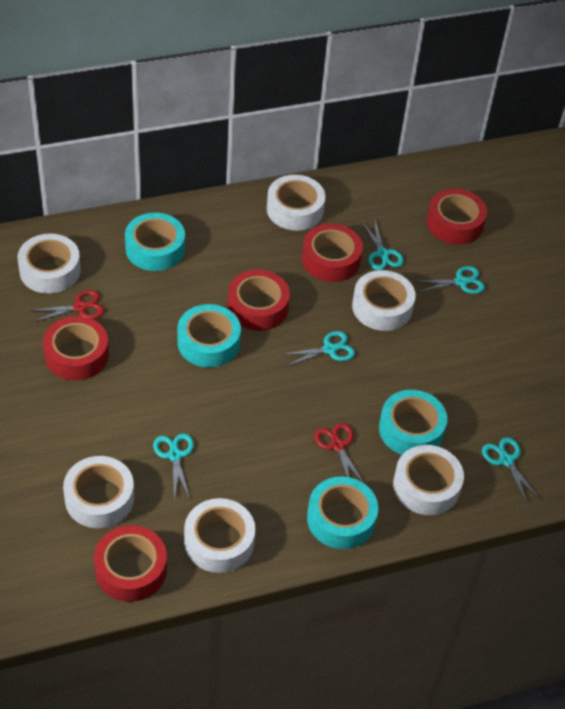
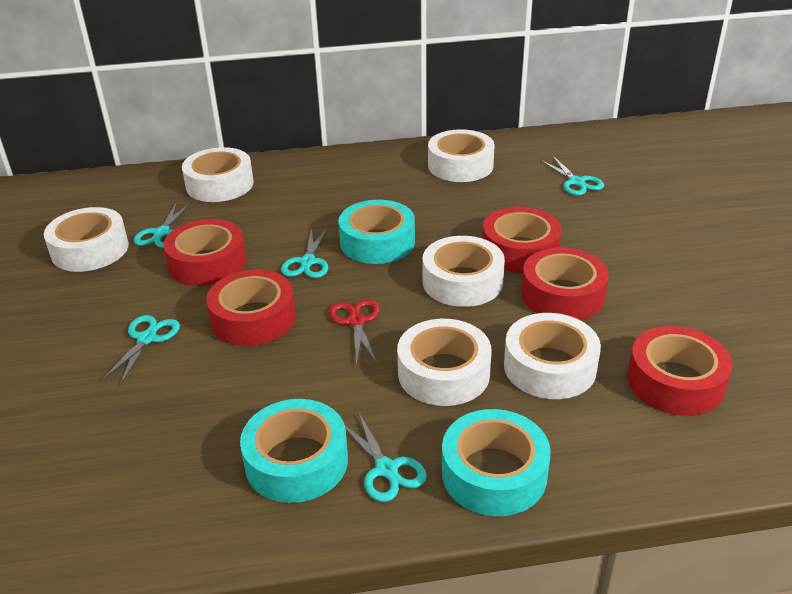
red scissors: [30,290,104,322] [314,423,364,483] = 2 -> [329,299,380,366] = 1
turquoise tape: [125,213,185,271] [178,304,241,367] [307,476,378,549] [379,390,447,455] = 4 -> [240,399,348,503] [338,200,415,264] [442,409,551,516] = 3

